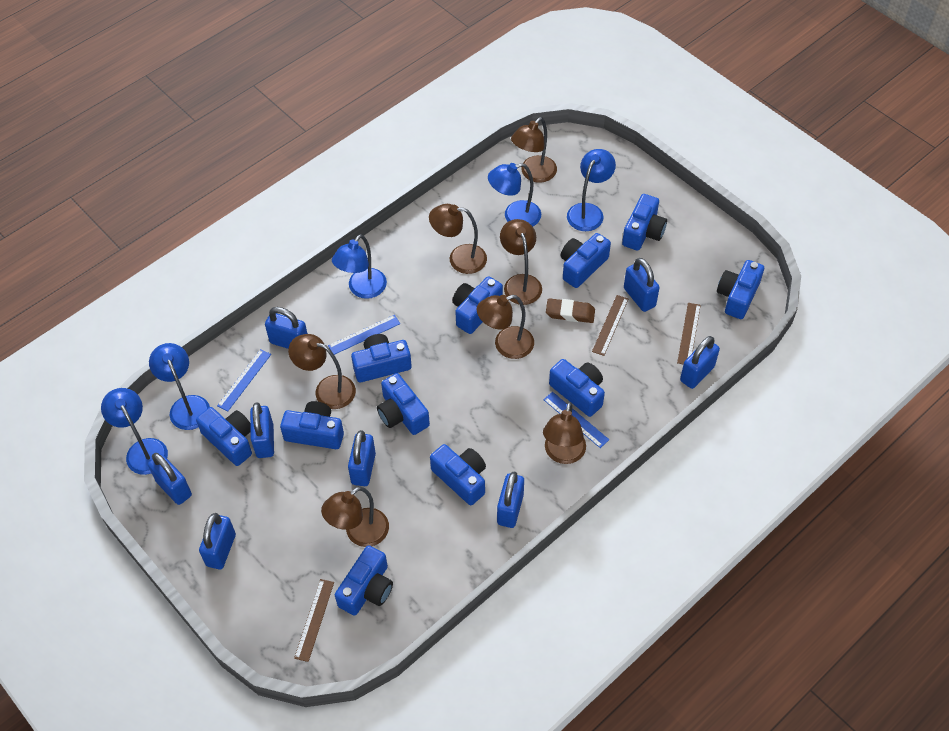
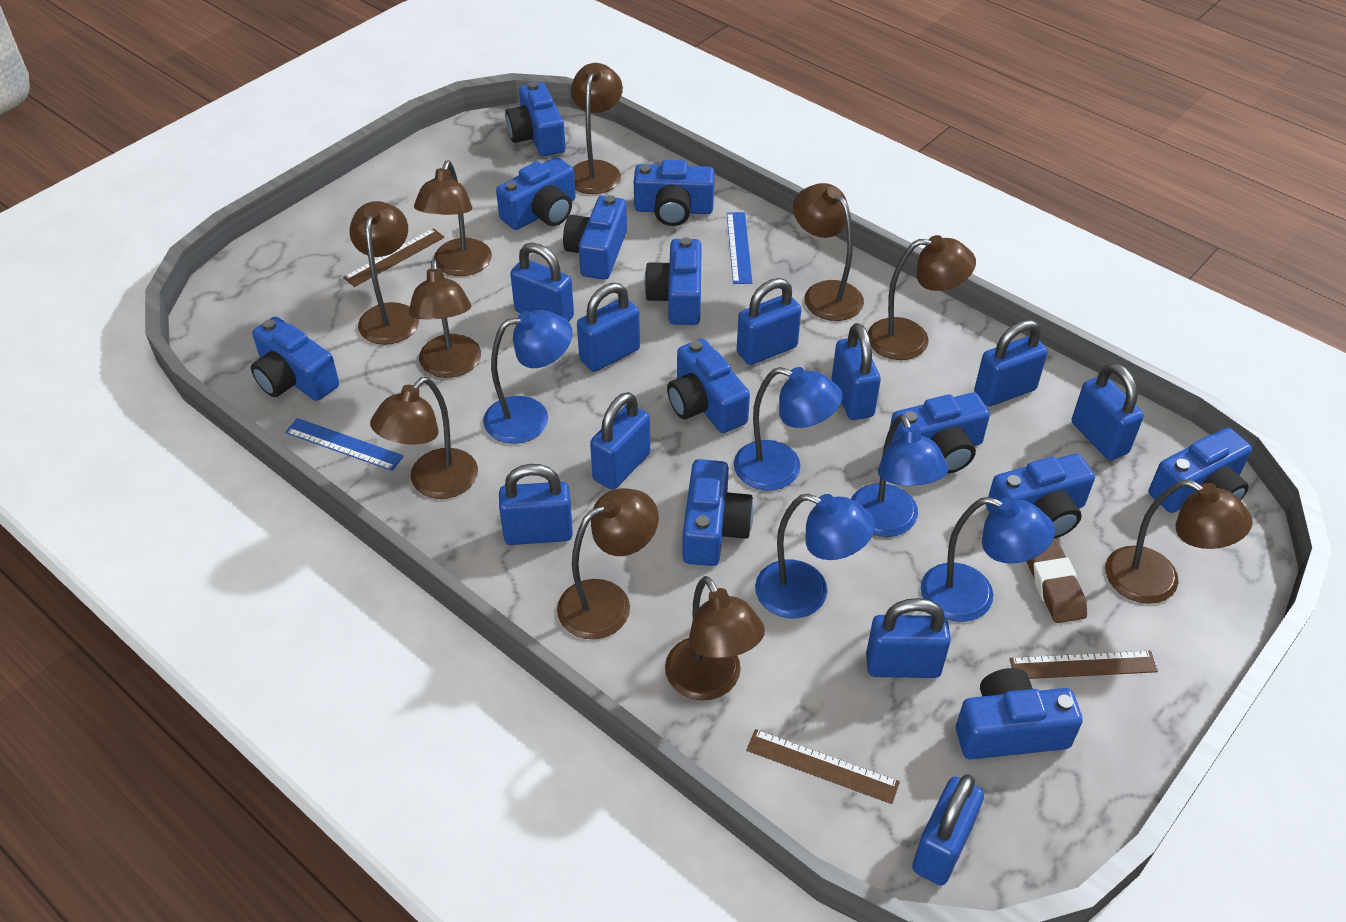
blue camera: [196,407,252,466] [280,401,344,449] [335,545,393,616] [351,334,412,382] [377,373,430,435] [430,444,486,505] [453,276,503,334] [549,359,605,417] [561,233,611,288] [622,194,667,251] [717,260,764,319] = 11 -> [251,316,339,401] [496,157,576,230] [505,82,566,157] [563,195,627,280] [634,160,715,226] [644,237,702,325] [667,339,750,433] [682,459,754,566] [890,392,990,474] [956,668,1083,760] [986,454,1095,538] [1149,428,1252,513] = 12
blue padlock: [148,453,192,505] [199,513,236,569] [250,402,274,458] [265,307,308,349] [348,430,376,486] [497,471,524,528] [624,258,660,312] [680,336,720,389] = 8 -> [499,464,573,545] [510,243,574,321] [577,283,640,372] [590,392,650,490] [737,278,801,365] [832,323,881,420] [866,598,951,678] [912,774,984,886] [974,320,1048,406] [1072,363,1144,461] = 10
blue ruler: [217,349,271,411] [328,315,400,355] [543,392,609,448] = 3 -> [285,418,404,471] [727,212,752,284] = 2
brown lamp: [288,334,356,409] [321,487,389,547] [429,204,487,274] [477,295,534,359] [500,219,542,305] [511,117,557,183] [543,402,586,464] = 7 -> [349,201,419,345] [370,377,478,499] [409,259,481,378] [414,161,492,276] [557,488,659,639] [571,63,623,194] [665,576,765,701] [793,183,864,321] [868,235,976,360] [1105,480,1253,604] = 10

